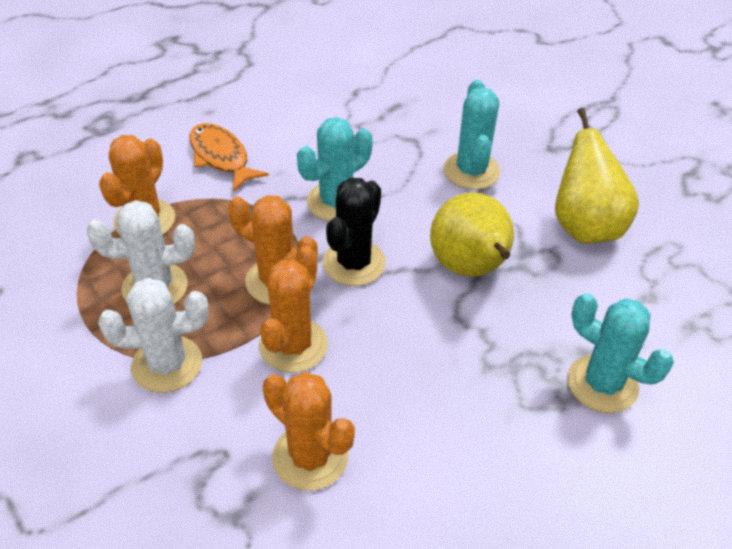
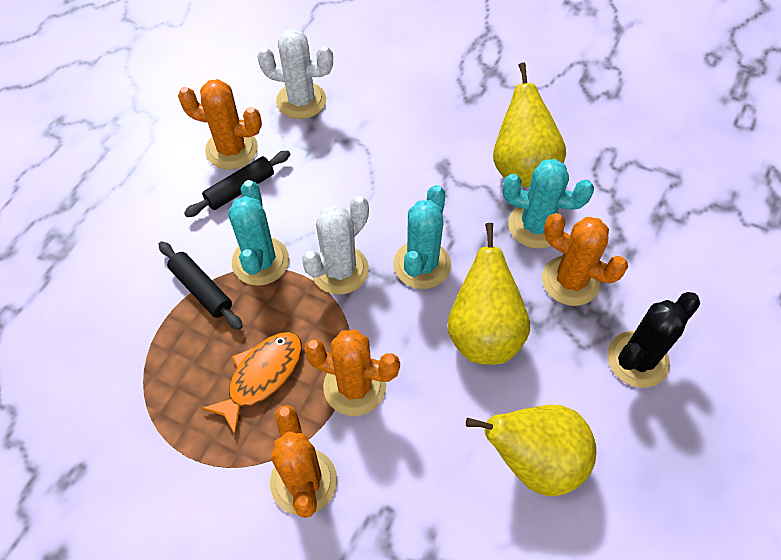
black rolling pin: none = 0 -> [158,241,243,330] [184,151,291,217] = 2
yellow pear: [430,192,514,277] [555,108,639,244] = 2 -> [447,223,530,365] [466,405,596,496] [493,62,566,187] = 3

